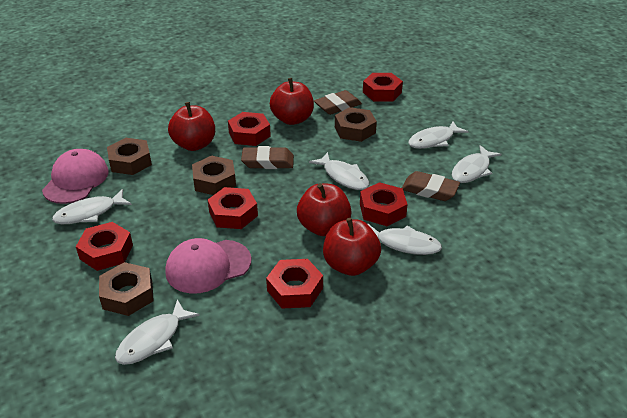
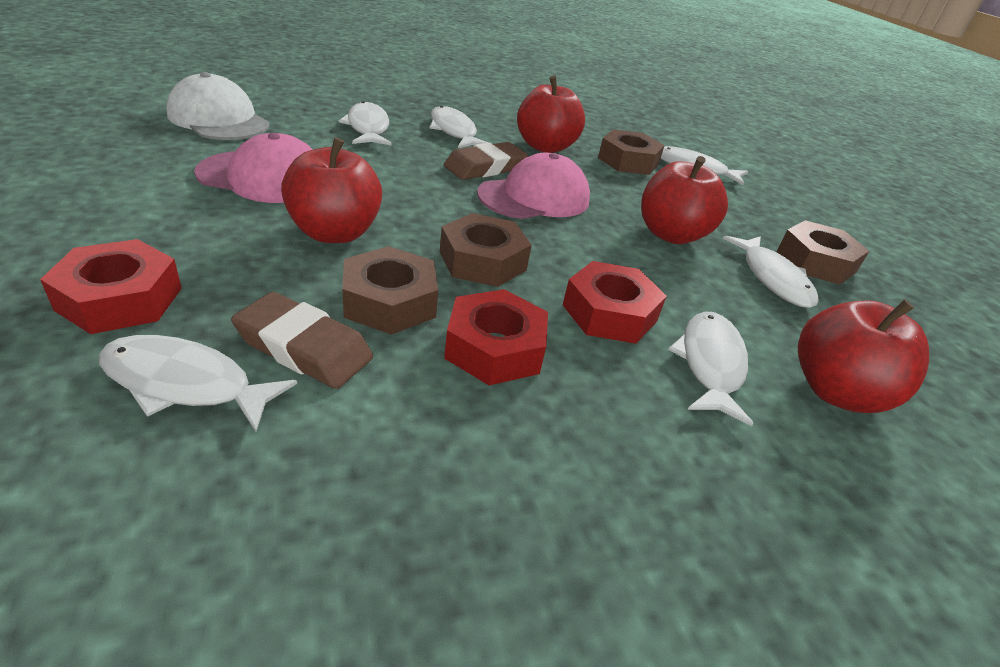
brown eraser: [241,146,294,169] [314,90,362,115] [402,171,460,201] = 3 -> [231,292,373,389] [444,142,528,180] = 2
red nut: [76,222,133,271] [208,187,258,229] [228,112,271,146] [266,259,323,309] [360,182,408,226] [363,73,403,101] = 6 -> [40,239,182,334] [444,289,548,385] [563,261,667,344] = 3
white cap: none = 0 -> [166,72,270,140] = 1

